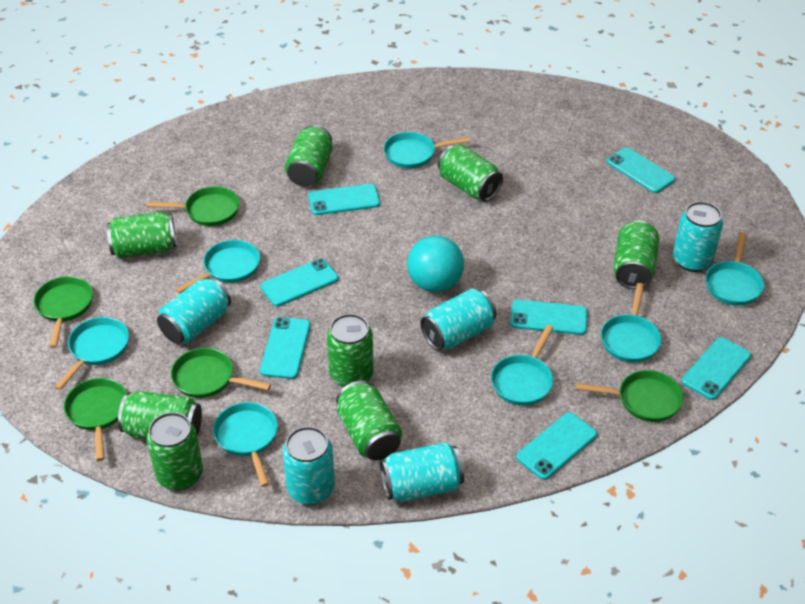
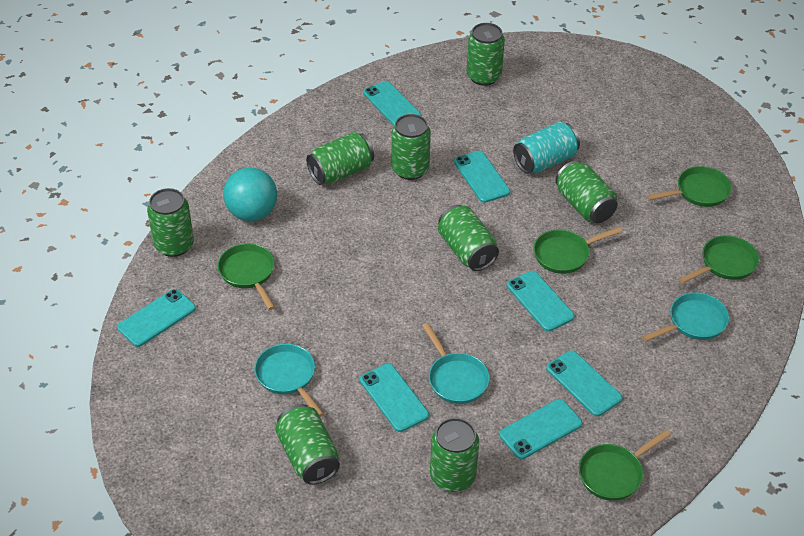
turquoise can: [157,277,231,344] [283,426,335,505] [380,442,464,502] [420,289,496,351] [673,201,723,272] = 5 -> [513,122,580,174] = 1
turquoise pan: [55,317,129,390] [175,240,260,294] [213,402,278,487] [383,132,470,168] [491,325,553,406] [601,283,661,362] [706,232,764,306] = 7 -> [254,344,324,417] [422,323,490,404] [642,292,729,342] = 3

